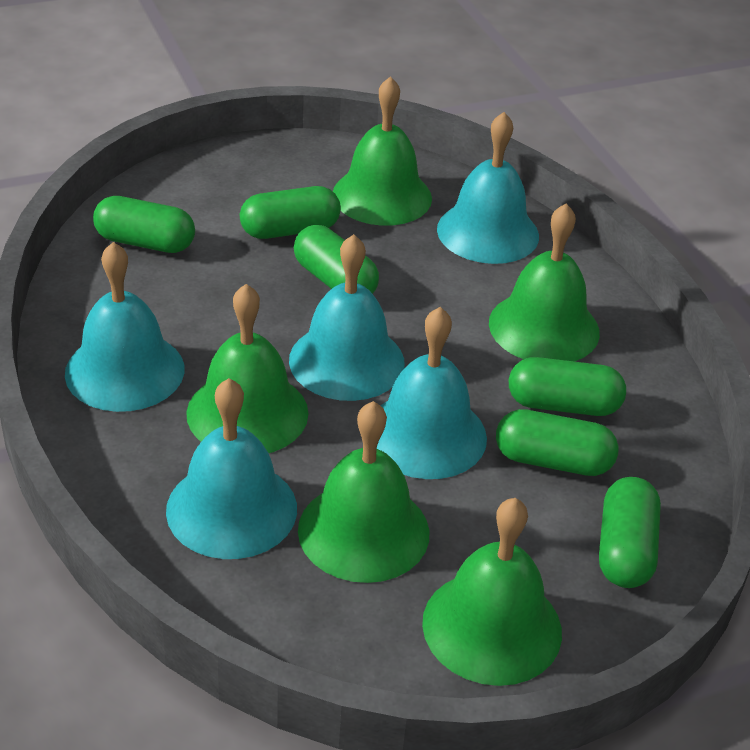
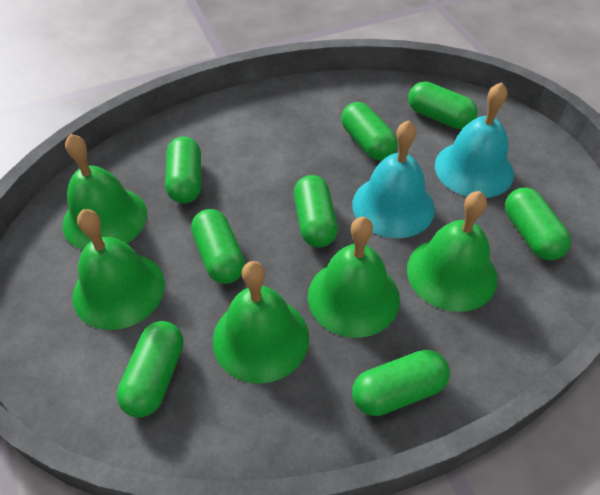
green capsule: [93,196,195,253] [240,186,341,239] [294,225,379,294] [496,409,619,476] [509,357,626,416] [599,477,661,588] = 6 -> [117,321,183,417] [165,137,201,203] [191,209,245,284] [294,175,338,248] [341,102,398,161] [352,350,450,416] [408,81,477,129] [505,188,571,260] = 8
turquoise bell: [65,242,184,412] [166,378,297,559] [289,234,405,401] [377,307,487,479] [437,112,539,264] = 5 -> [352,120,435,238] [435,82,514,198] = 2

